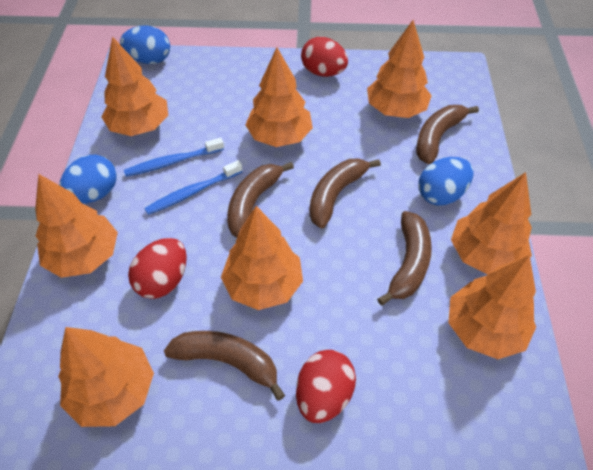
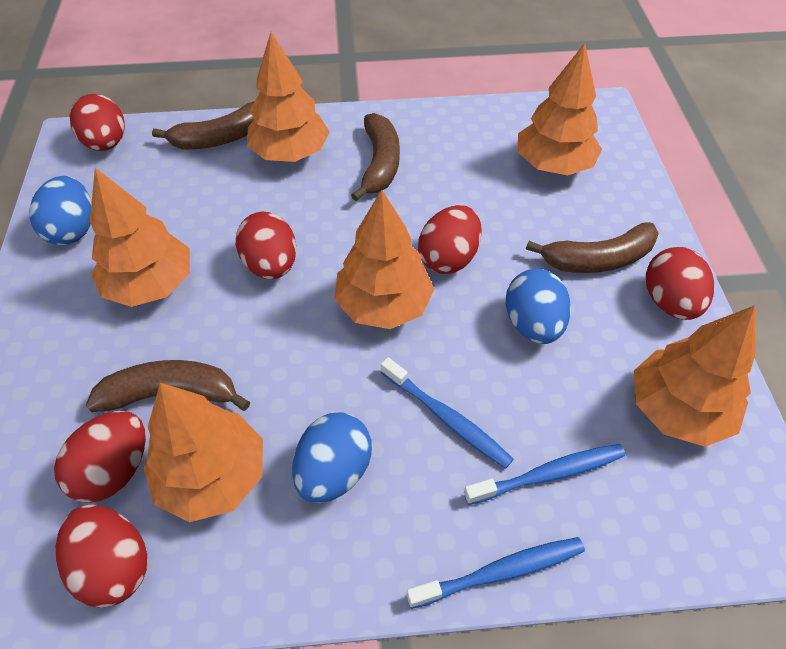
blue toothbrush: [124,138,224,177] [144,160,243,215] = 2 -> [381,357,513,469] [407,537,585,609] [464,444,626,505] = 3
brown banana: [164,331,285,401] [227,162,294,237] [309,158,381,229] [377,211,432,305] [416,105,479,165] = 5 -> [86,360,250,412] [152,101,255,149] [351,113,400,201] [526,223,659,273] = 4
orange tree: [35,174,118,278] [58,327,154,427] [102,36,168,136] [221,206,303,310] [245,47,313,147] [367,20,432,118] [448,255,536,359] [451,172,532,275] = 8 -> [90,168,190,307] [144,383,263,522] [247,32,330,162] [334,190,435,329] [518,43,602,175] [634,305,755,447] = 6
red egg: [128,238,187,299] [296,350,356,423] [301,37,348,77] = 3 -> [54,411,146,503] [56,504,147,608] [70,94,125,151] [236,212,296,279] [418,205,482,274] [646,247,714,320] = 6

